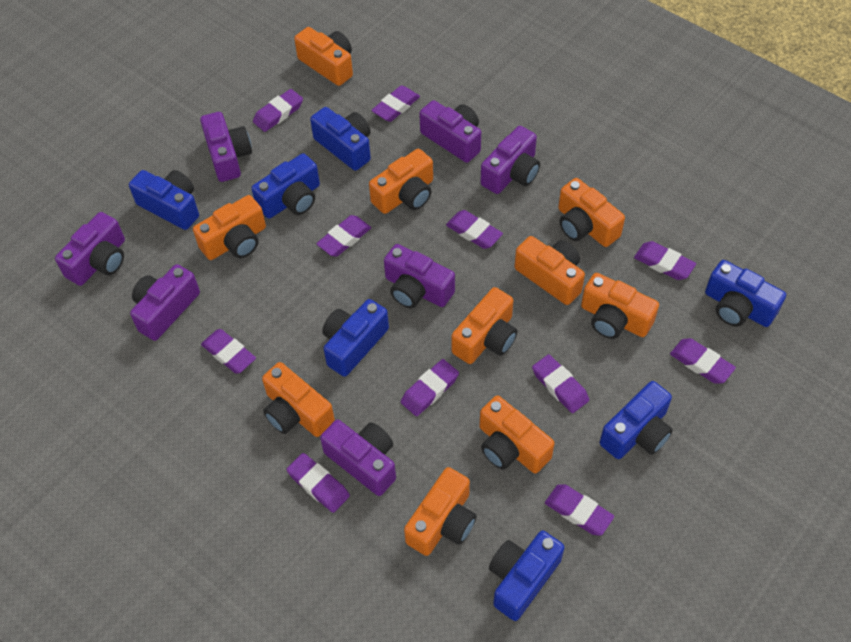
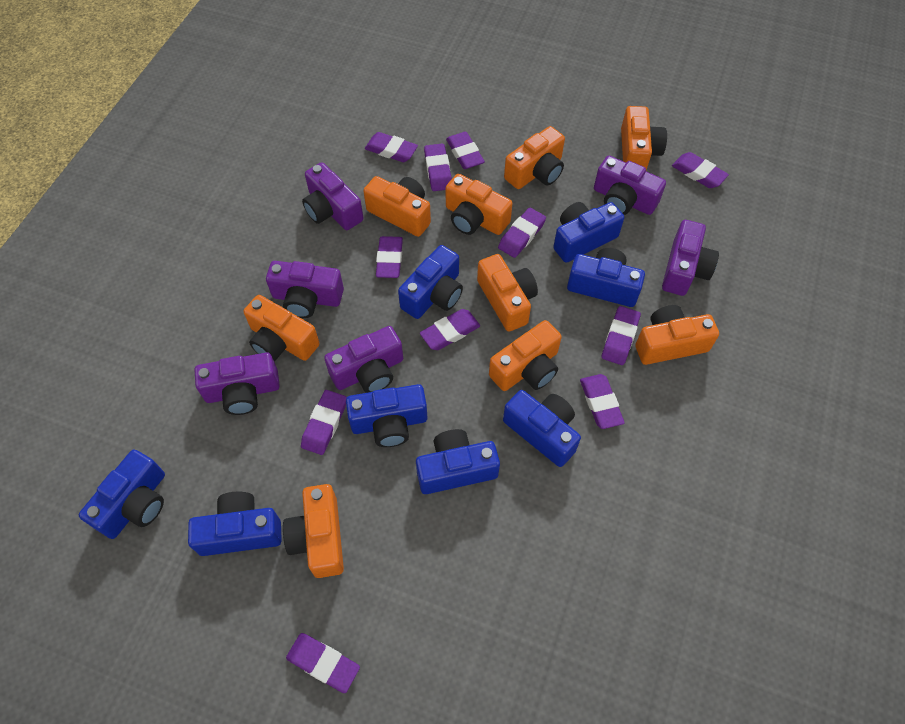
blue camera: [129,170,199,230] [251,153,320,219] [310,107,371,171] [322,299,389,377] [489,531,565,621] [600,381,673,459] [705,260,786,327] = 7 -> [79,450,165,539] [188,492,282,556] [346,384,427,447] [398,245,463,319] [416,429,500,494] [503,390,581,467] [553,202,624,263] [567,248,645,307] = 8
orange camera: [193,195,266,260] [262,362,335,437] [294,27,353,86] [369,149,433,214] [404,467,476,556] [452,287,517,364] [479,395,554,473] [515,236,585,305] [558,178,625,247] [581,273,659,339] = 10 -> [244,295,320,361] [283,484,344,578] [363,176,431,237] [446,174,513,235] [477,254,538,332] [489,320,562,391] [504,126,565,189] [621,106,667,170] [635,305,719,365] = 9
purple camera: [55,212,125,286] [130,264,200,341] [200,112,252,182] [320,420,396,496] [384,244,455,308] [419,100,481,163] [480,126,540,194] = 7 -> [195,352,280,415] [266,261,344,318] [302,162,363,230] [324,326,403,393] [594,156,666,215] [662,220,719,296] = 6

